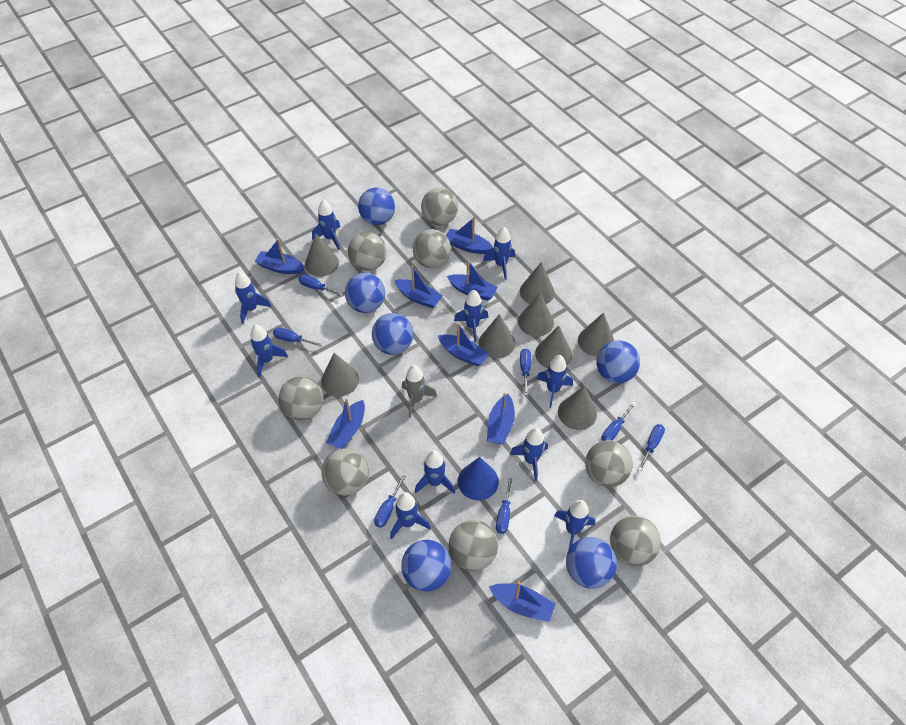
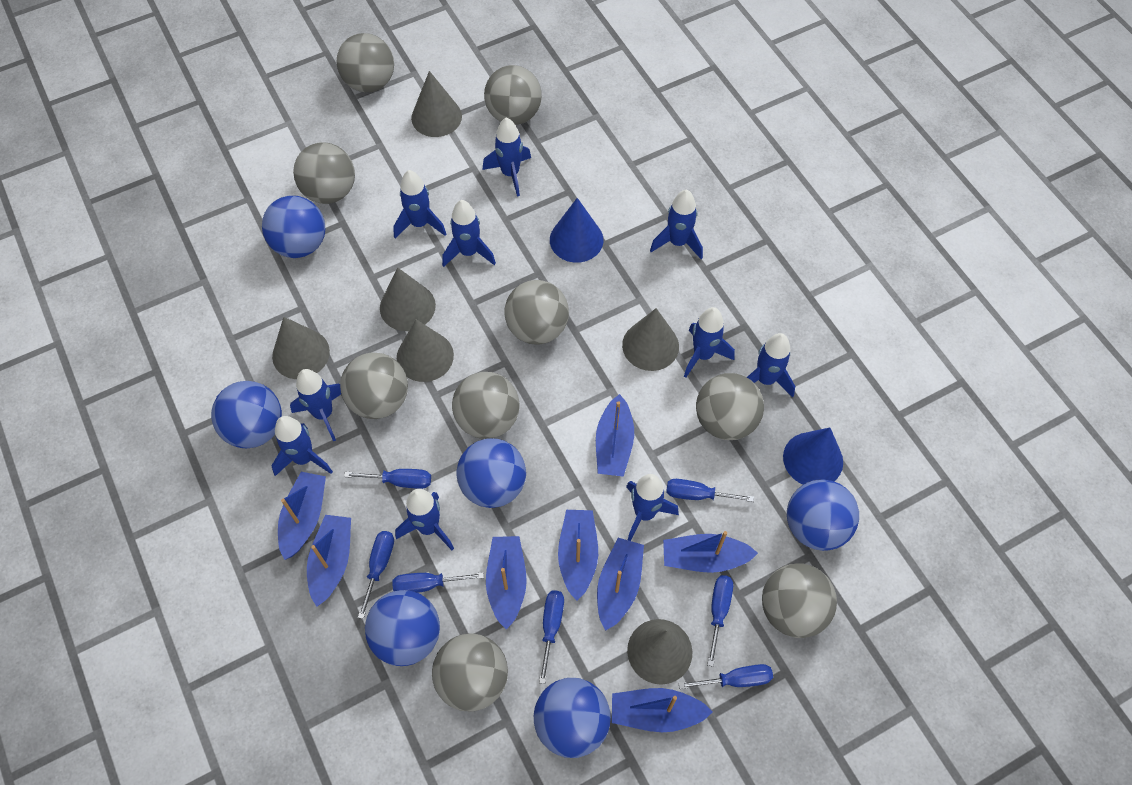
blue cone: [458,457,499,500] = 1 -> [550,198,604,263] [783,427,843,484] = 2
grey ball: [278,376,323,420] [321,449,369,496] [348,232,387,271] [413,229,451,268] [421,188,458,225] [449,520,498,571] [585,440,633,487] [610,516,661,566] = 8 -> [293,142,355,204] [337,33,394,92] [340,352,408,419] [432,633,508,712] [452,372,520,439] [484,65,542,125] [504,280,569,345] [696,373,764,440] [762,563,837,638] = 9
grey cone: [305,233,339,277] [321,353,359,397] [479,314,515,358] [518,293,554,337] [520,262,555,304] [535,326,572,368] [558,386,597,430] [578,312,614,356] = 8 -> [272,317,330,379] [380,267,436,331] [397,320,454,382] [411,71,462,137] [622,308,679,371] [627,619,692,685] = 6
grey rocket: [402,365,437,418] = 1 -> none = 0

